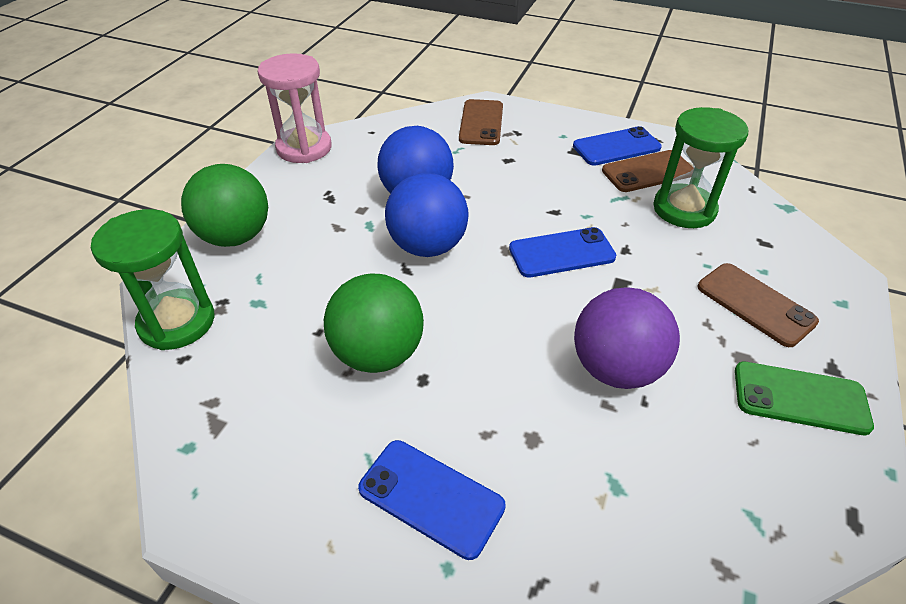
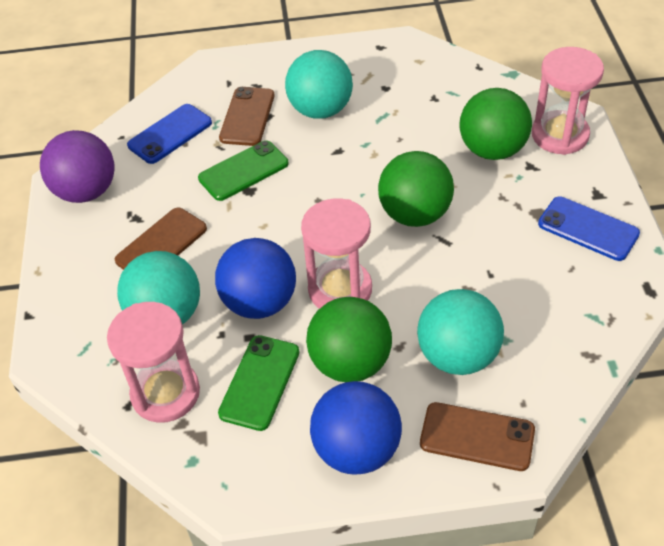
blue phone: [358,440,506,560] [509,227,616,278] [573,126,662,166] = 3 -> [127,104,212,164] [538,196,640,261] = 2
green ball: [181,164,268,247] [324,274,424,373] = 2 -> [306,297,392,382] [378,151,454,227] [460,88,532,160] = 3
green hourglass: [91,209,215,350] [653,107,748,228] = 2 -> none = 0
green phone: [735,362,874,435] = 1 -> [198,140,289,201] [218,335,299,431] = 2
pink hourglass: [258,53,332,163] = 1 -> [107,302,200,423] [301,198,372,309] [532,47,604,155] = 3
turquoise ball: none = 0 -> [117,251,200,324] [285,50,353,119] [417,289,504,375] = 3

